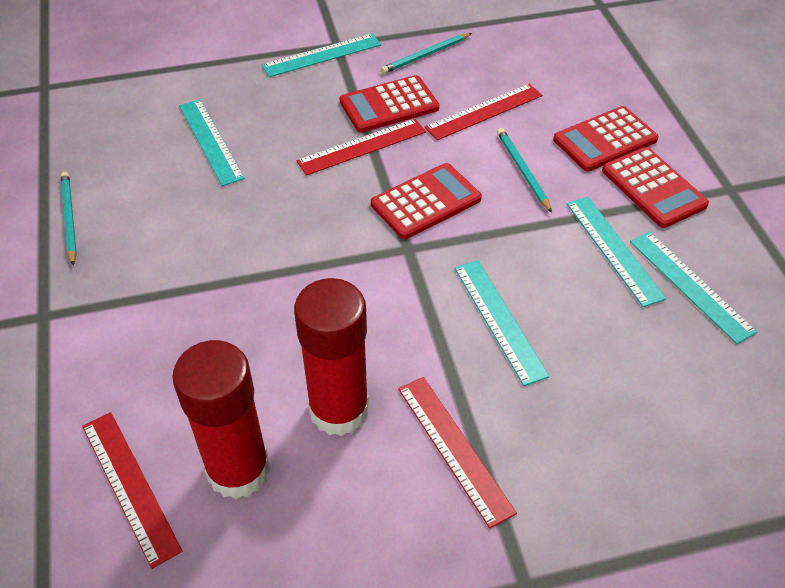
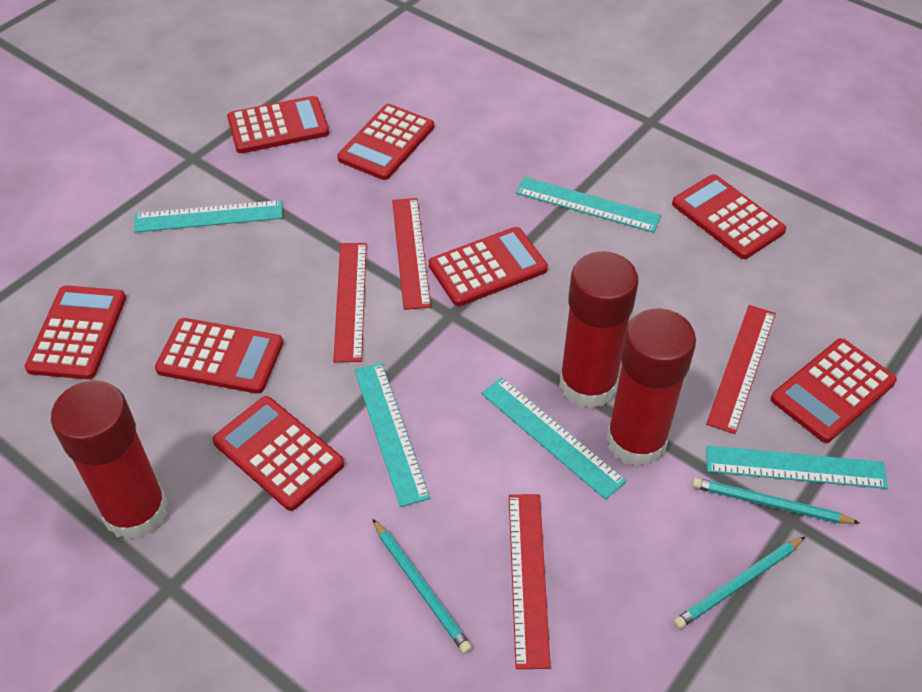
red calculator: [340,75,439,133] [371,163,482,239] [553,106,659,171] [602,147,709,228] = 4 -> [25,285,126,379] [155,318,283,394] [212,396,344,511] [227,96,329,153] [337,104,434,180] [429,227,548,306] [672,174,786,259] [771,338,897,443] = 8
red glue stick: [172,340,270,499] [294,278,369,436] = 2 -> [51,381,168,540] [559,251,639,409] [606,309,696,467] = 3

